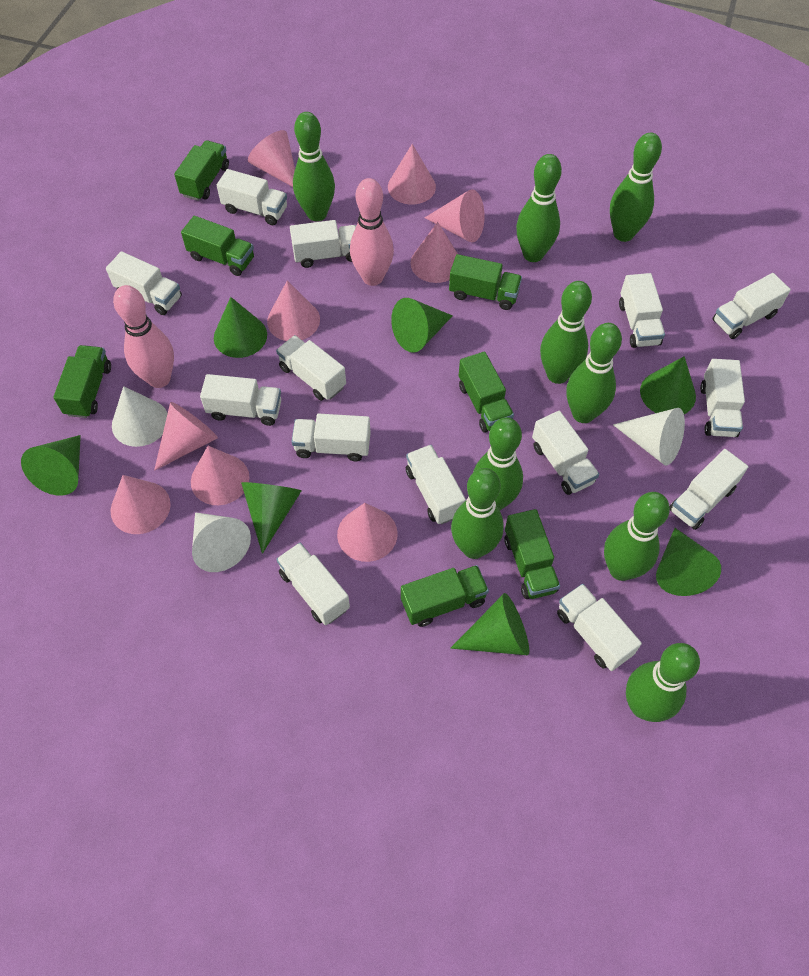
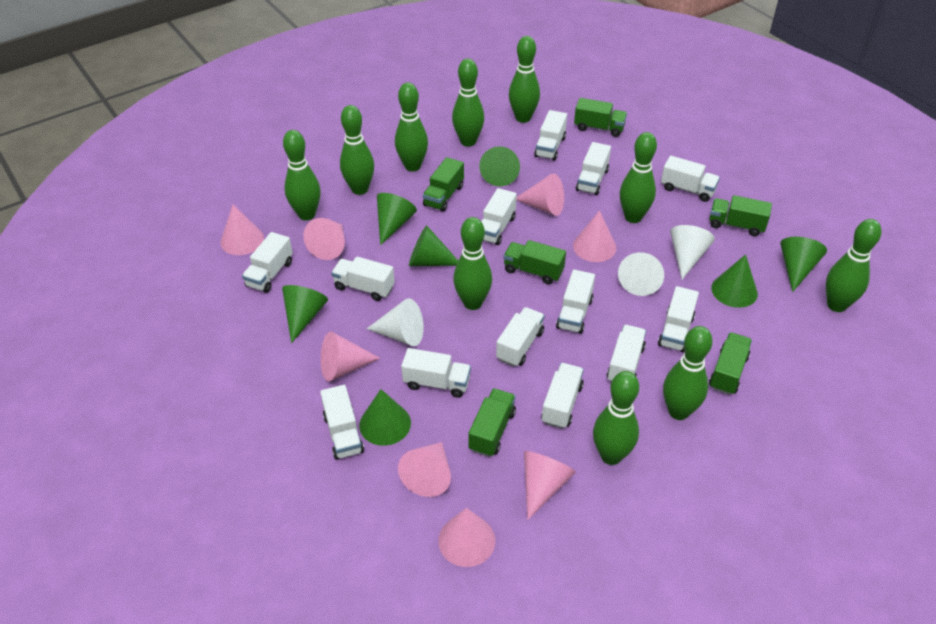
green bowling pin: [293,112,335,221] [451,468,504,559] [473,417,523,510] [516,154,562,262] [540,281,592,384] [566,323,622,423] [604,492,670,581] [610,133,662,242] [626,643,700,722] = 9 -> [283,130,321,220] [340,105,374,195] [395,82,428,171] [452,59,484,147] [453,217,492,310] [509,36,540,123] [593,371,639,465] [620,132,657,223] [663,326,713,420] [826,219,881,312] = 10
green truck: [53,345,111,418] [174,140,229,201] [181,216,254,276] [401,565,489,627] [449,254,522,310] [459,351,514,433] [504,509,560,599] = 7 -> [423,157,464,212] [468,388,516,457] [503,240,566,284] [574,98,627,137] [709,195,772,236] [709,332,752,395] = 6
pink bowling pin: [113,285,174,388] [350,178,394,286] = 2 -> none = 0
pink cone: [110,475,171,534] [154,402,218,471] [191,446,249,505] [248,130,295,187] [267,281,320,341] [337,503,398,562] [388,144,436,204] [410,222,458,283] [425,190,485,243] = 9 -> [221,204,264,255] [303,218,345,260] [321,332,380,382] [398,442,451,497] [438,508,495,567] [516,173,564,216] [524,451,576,520] [573,210,616,262] = 8
white truck: [106,251,182,315] [200,374,281,426] [217,169,287,225] [276,335,346,401] [276,543,350,625] [290,220,356,268] [291,414,371,461] [406,445,466,524] [532,411,599,495] [557,584,642,671] [619,273,665,348] [670,449,748,530] [700,359,745,437] [713,273,791,339] = 14 -> [242,232,293,293] [320,385,364,460] [331,257,395,301] [401,348,471,398] [481,188,517,245] [496,307,545,367] [534,110,567,161] [541,363,584,429] [556,270,595,334] [576,142,611,195] [607,325,646,382] [658,286,699,352] [661,156,720,202] = 13

